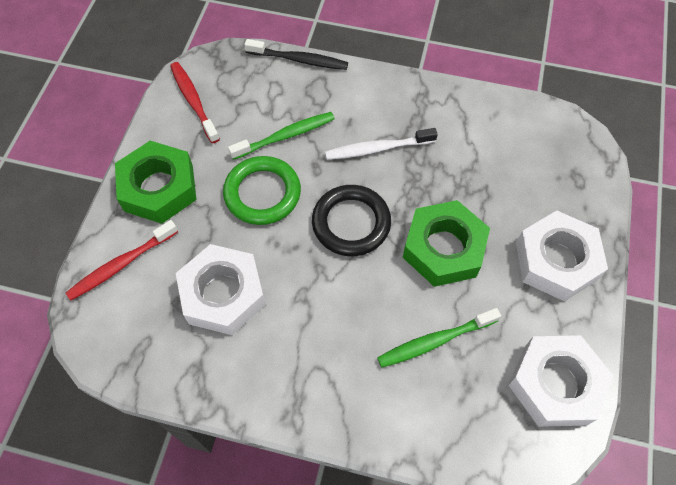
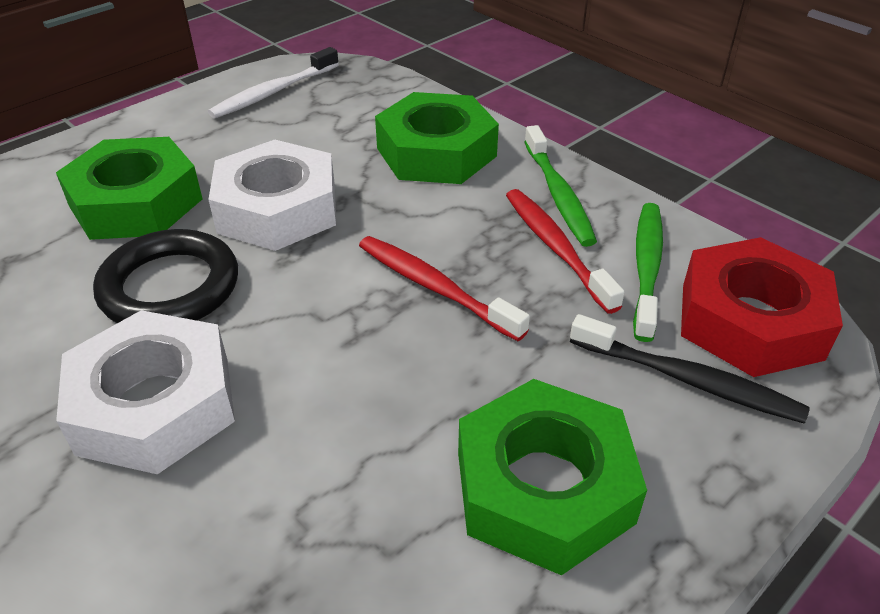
green nut: [115,141,197,224] [403,200,490,287] = 2 -> [56,137,203,240] [375,92,499,184] [458,379,647,575] = 3
green ring: [223,156,301,225] = 1 -> none = 0
red nut: none = 0 -> [681,237,843,377] = 1
white nut: [176,244,266,335] [509,335,613,427] [516,210,608,302] = 3 -> [56,310,235,474] [208,140,336,251] = 2

